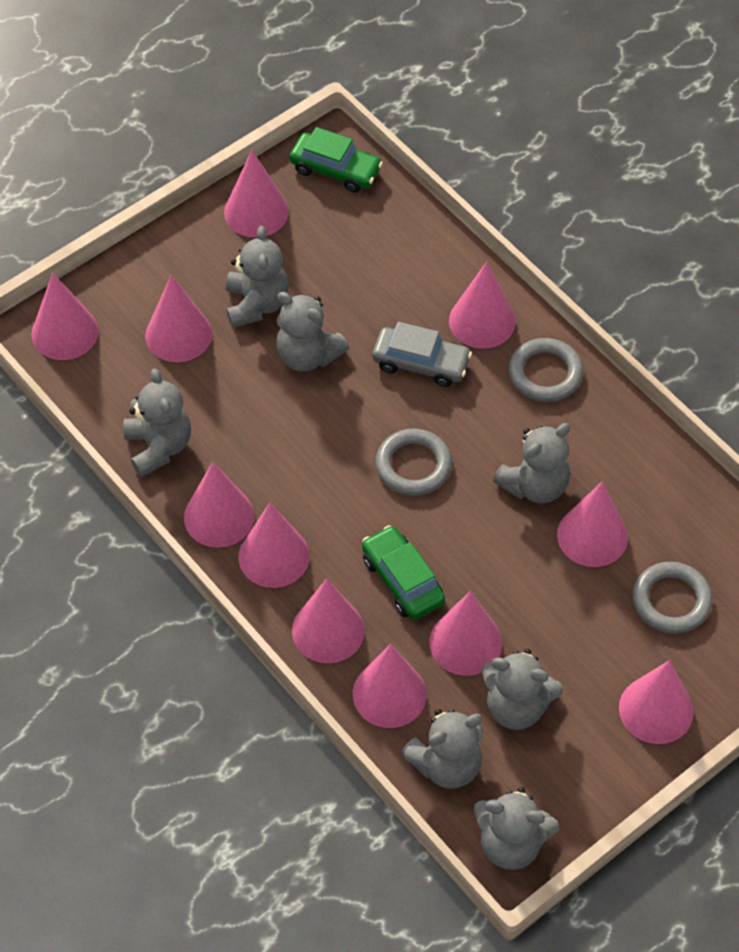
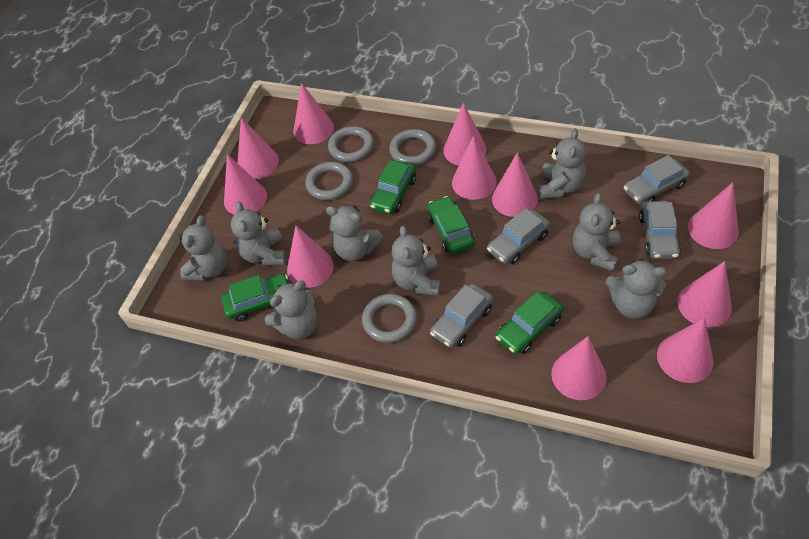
green car: [289,127,383,193] [362,525,445,620] = 2 -> [221,274,288,321] [370,160,416,214] [428,196,475,254] [496,292,564,354] = 4
grey car: [372,322,472,387] = 1 -> [430,284,493,348] [487,208,550,264] [624,155,690,204] [639,201,681,259] = 4
grey ring: [376,429,452,496] [509,338,583,402] [633,562,712,634] = 3 -> [305,162,353,200] [328,126,374,162] [362,294,417,343] [389,129,436,166] = 4
grey teddy bear: [123,368,191,477] [226,226,289,328] [276,292,349,372] [401,709,484,789] [473,787,559,870] [481,649,563,730] [493,423,570,504] = 7 -> [179,215,227,281] [231,201,287,266] [265,281,318,339] [326,205,383,261] [392,226,441,296] [539,128,586,199] [573,193,620,272] [606,259,667,319] = 8

